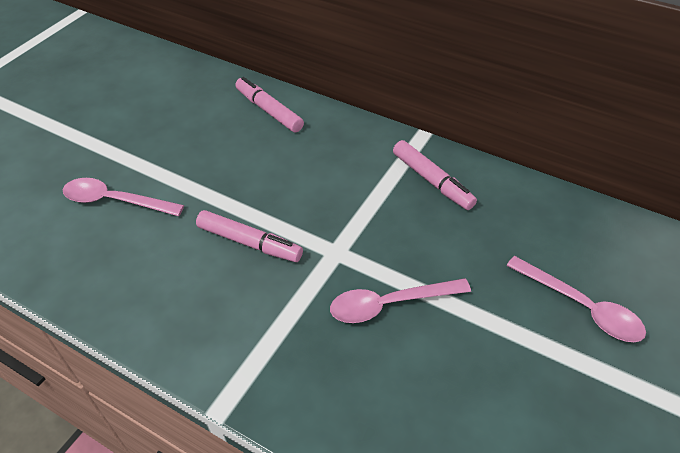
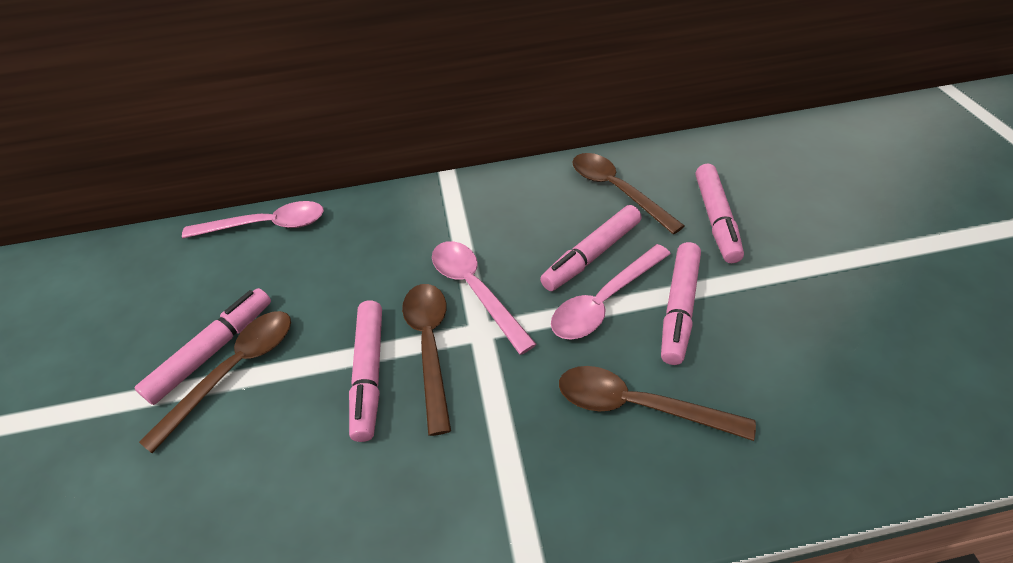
brown spoon: none = 0 -> [139,311,291,453] [402,284,451,436] [559,366,756,441] [573,153,685,234] = 4
pink marker: [196,210,303,262] [235,77,304,132] [393,140,477,210] = 3 -> [135,288,271,405] [349,300,382,442] [540,205,641,291] [661,242,701,365] [696,164,744,263] = 5

